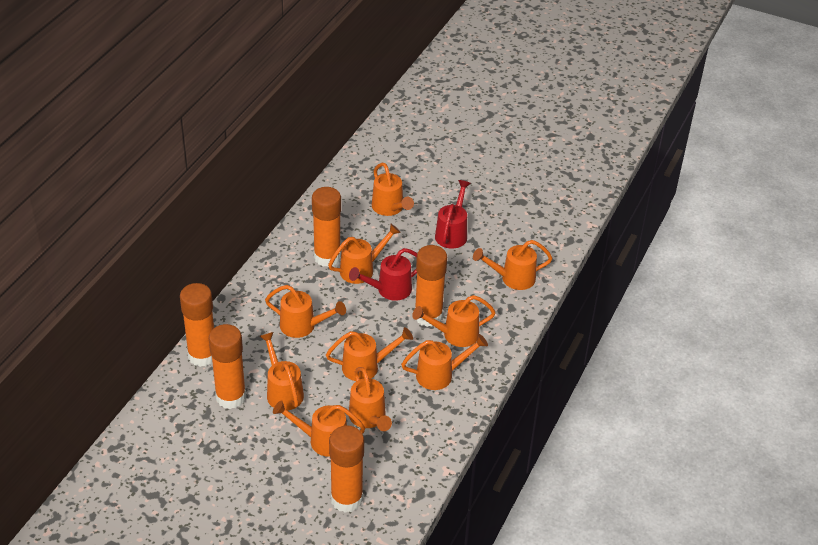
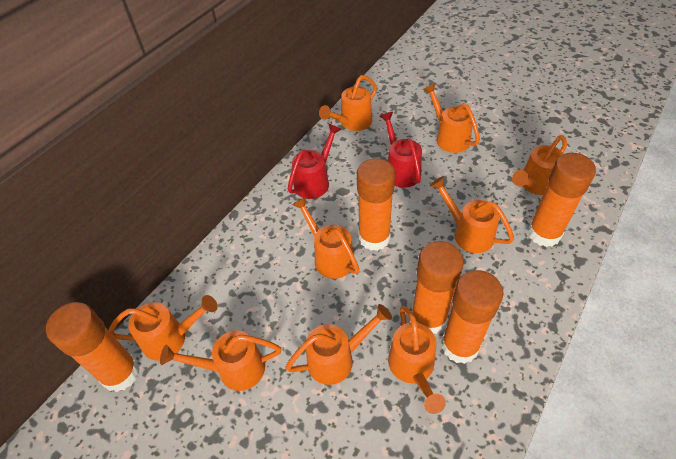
orange watering can: [260,332,304,411] [265,285,346,338] [273,400,365,457] [326,327,413,381] [328,224,401,284] [349,367,392,431] [372,163,414,216] [401,334,488,390] [412,295,496,347] [473,240,552,290] = 10 -> [109,295,218,361] [160,330,281,391] [285,304,392,385] [292,197,359,279] [319,75,377,131] [388,306,446,414] [423,83,480,153] [430,176,514,253] [512,135,567,195] = 9

